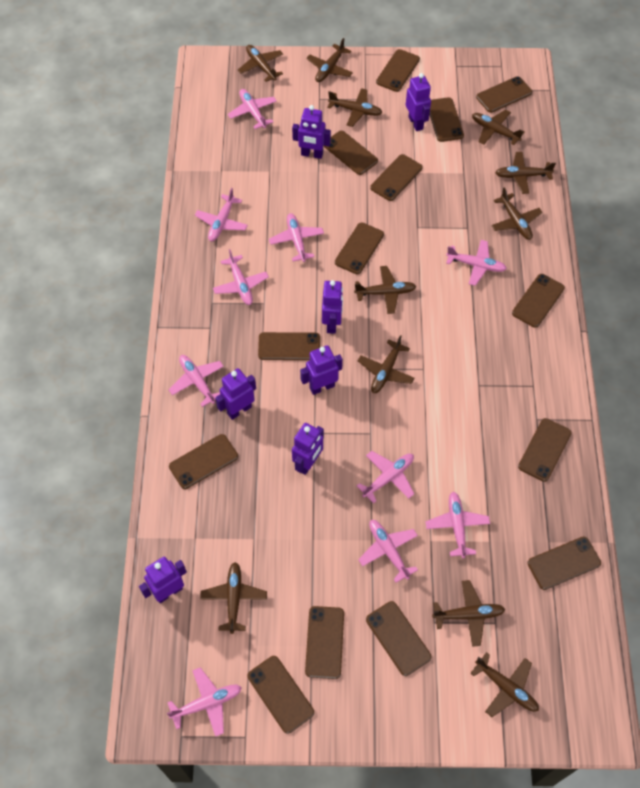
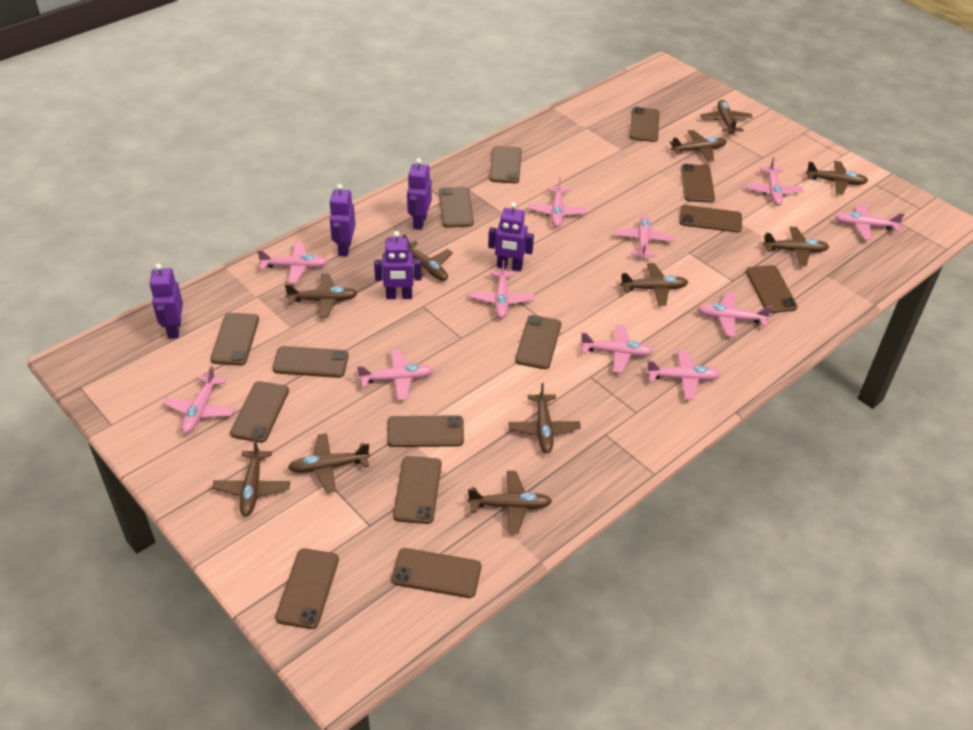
pink plane: [167,667,242,737] [168,355,224,407] [195,188,248,241] [213,249,269,305] [228,89,277,129] [269,213,324,262] [357,451,414,504] [358,520,418,583] [426,492,490,558] [446,240,507,286] = 10 -> [163,365,235,434] [257,242,328,283] [357,349,434,401] [470,260,534,318] [529,177,587,227] [580,325,654,373] [614,215,674,259] [646,349,721,400] [698,292,772,337] [746,157,804,206] [835,203,905,240] = 11
purple robot: [139,557,187,603] [215,368,256,420] [292,105,331,159] [292,423,324,475] [300,345,343,395] [322,280,343,334] [406,73,431,131] = 7 -> [149,263,183,339] [329,184,356,256] [374,231,422,299] [407,158,432,230] [488,202,534,271] = 5

